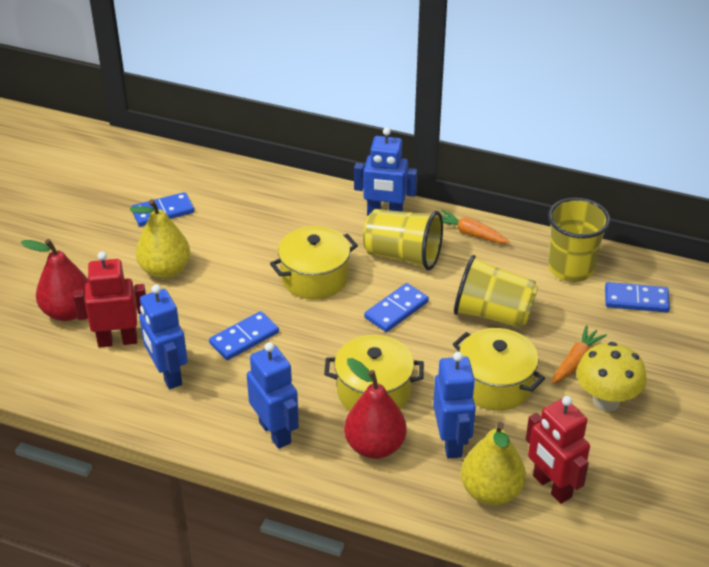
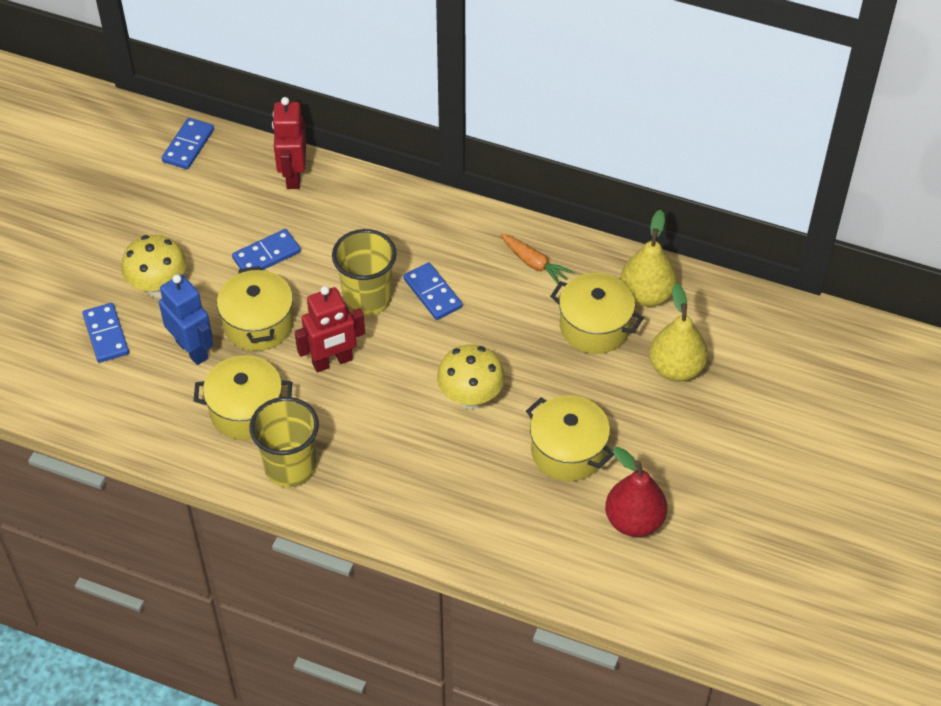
blue robot: [139,285,188,389] [247,342,299,449] [354,127,417,216] [433,352,476,459] = 4 -> [159,274,213,365] = 1
orange carrot: [441,209,510,243] [552,325,607,384] = 2 -> [501,234,574,284] = 1
red pear: [21,239,89,321] [344,358,407,459] = 2 -> [605,447,667,537] = 1
yellow cup: [363,209,443,270] [454,255,538,328] [548,198,610,282] = 3 -> [250,397,319,487] [332,229,397,316] = 2
yellow mushroom: [576,342,647,412] = 1 -> [121,235,186,298] [437,345,505,409] = 2
yellow pot: [270,226,358,299] [324,335,424,411] [453,328,545,411] = 3 -> [194,355,292,440] [217,266,294,351] [526,395,614,481] [550,273,644,354] = 4

